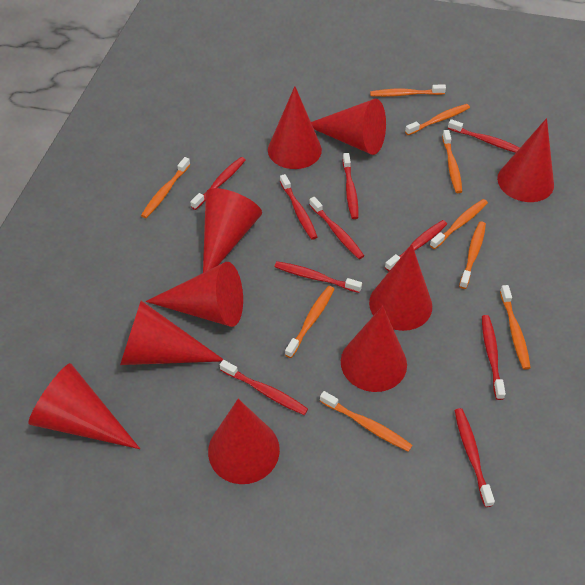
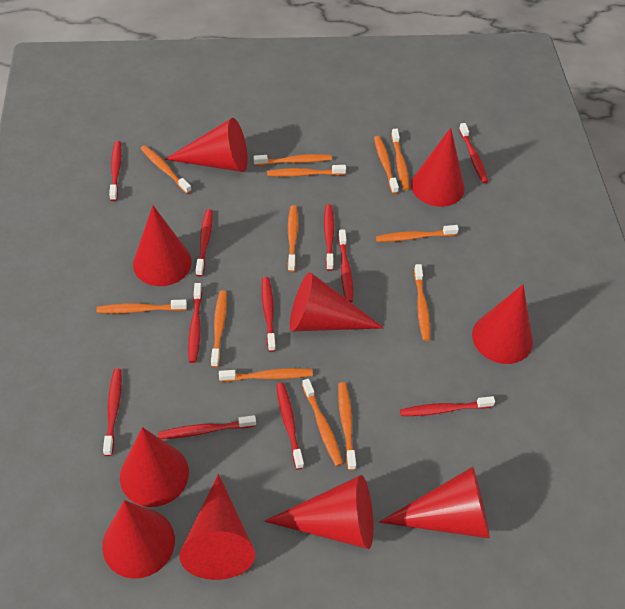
orange toothbrush: [141,157,191,218] [285,286,334,358] [320,391,412,452] [370,84,446,97] [405,104,470,135] [430,199,488,249] [442,130,462,193] [459,221,486,289] [500,285,531,370] = 9 -> [97,299,187,314] [140,145,192,194] [211,290,227,367] [219,368,313,382] [254,154,332,166] [267,165,346,177] [287,205,298,272] [302,379,343,466] [338,382,356,470] [374,136,399,194] [376,225,459,242] [391,129,410,190] [414,264,430,341] = 13
red toothbrush: [190,157,246,210] [220,360,308,415] [274,261,362,293] [280,174,317,240] [309,197,364,259] [343,153,359,219] [385,220,447,271] [448,119,520,153] [455,408,495,507] [482,315,506,400] = 10 -> [103,369,122,456] [109,141,122,201] [158,415,256,439] [188,283,202,363] [196,209,213,277] [261,277,276,352] [276,382,304,469] [324,204,334,271] [338,229,353,302] [400,396,495,416] [459,123,488,183] = 11

